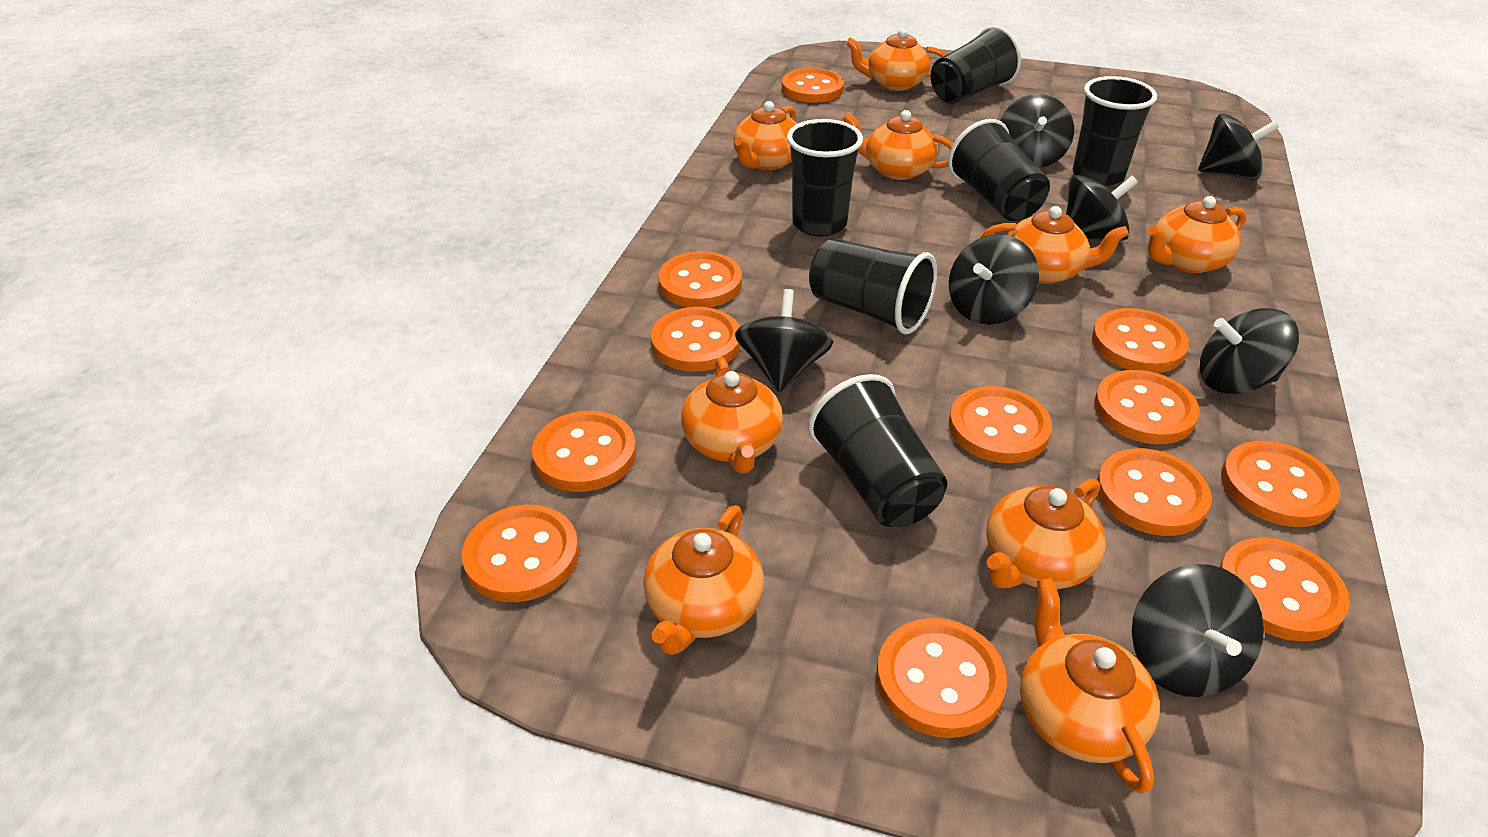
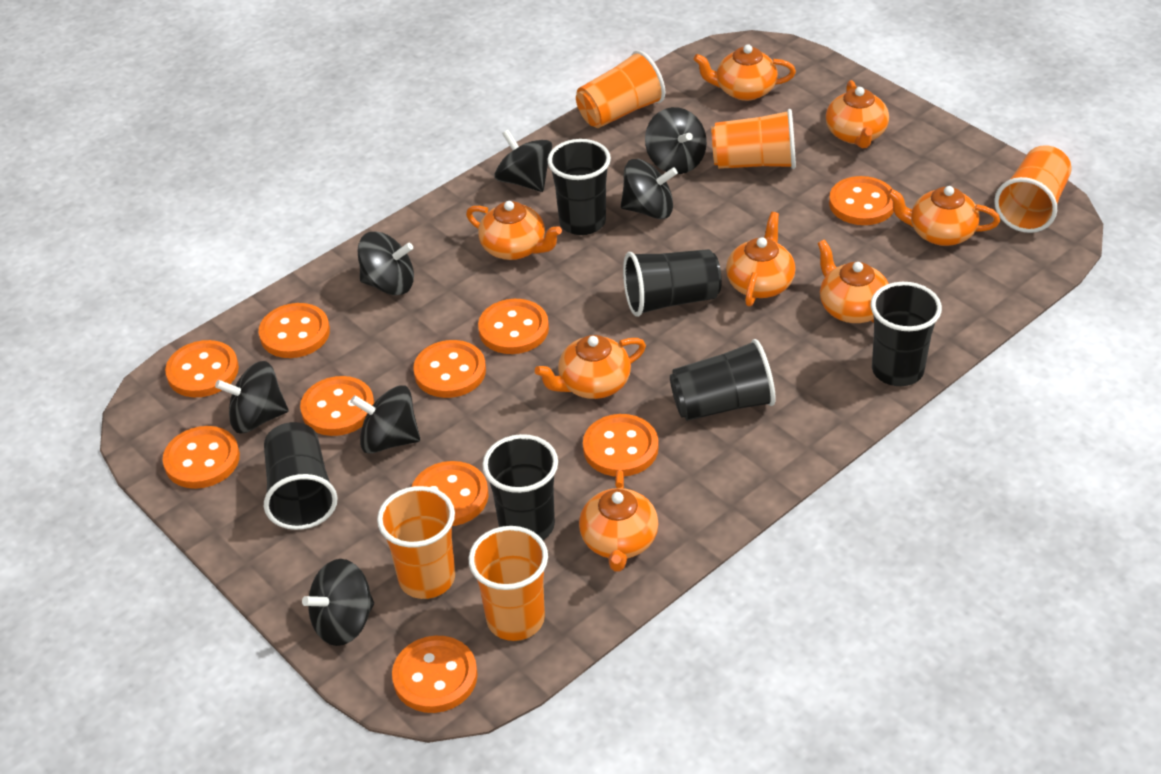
orange button: [462,505,579,602] [532,411,636,492] [651,307,741,372] [658,251,742,308] [782,68,844,103] [876,618,1007,738] [949,386,1052,463] [1092,308,1189,373] [1094,370,1200,444] [1097,448,1212,536] [1220,537,1350,642] [1221,441,1340,527] = 12 -> [163,426,240,489] [165,340,239,397] [259,303,330,358] [300,376,374,436] [392,636,478,713] [412,461,488,526] [413,340,486,398] [478,299,549,354] [583,414,659,476] [829,176,894,225] = 10
orange cup: none = 0 -> [377,486,455,599] [469,526,548,641] [576,50,665,128] [711,109,796,169] [994,145,1072,233] = 5
orange teapot: [643,505,764,655] [681,357,783,474] [733,101,797,170] [843,110,954,180] [846,28,946,91] [981,206,1129,284] [986,479,1106,589] [1020,578,1160,794] [1148,196,1246,273] = 9 -> [466,201,562,260] [535,335,646,399] [579,470,659,572] [693,44,796,101] [726,212,796,306] [817,240,889,323] [826,80,889,148] [887,186,1000,246] = 8

